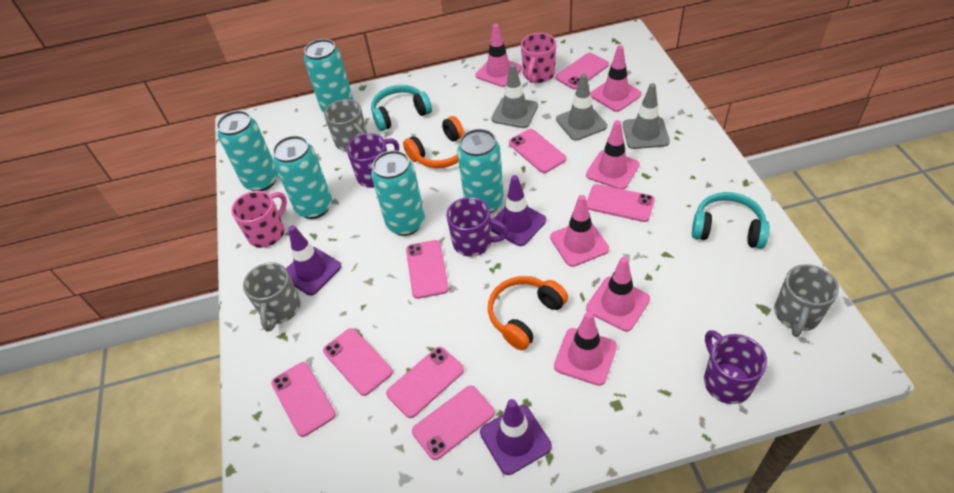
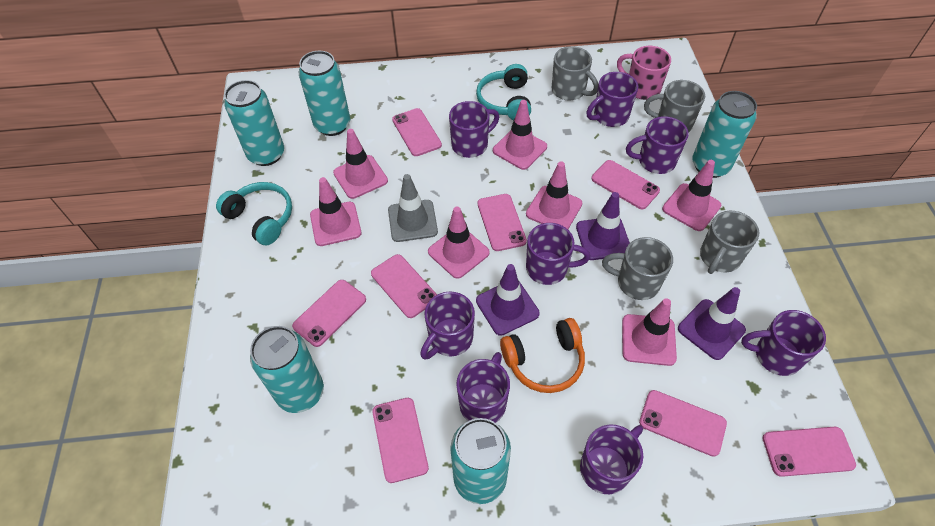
grey mug: [243,262,300,332] [324,99,367,151] [774,264,839,337] = 3 -> [552,46,598,101] [602,237,673,300] [644,80,705,133] [700,211,759,274] = 4
grey traffic cone: [492,64,538,128] [556,73,607,141] [622,83,670,149] = 3 -> [388,174,438,242] = 1
orange headphones: [403,116,465,168] [488,276,568,350] = 2 -> [500,318,585,393] = 1
pink mug: [231,191,287,248] [521,33,556,83] = 2 -> [617,46,671,100] = 1
pink traffic cone: [475,24,522,87] [550,195,609,267] [554,311,617,386] [586,120,640,189] [586,257,650,331] [590,45,642,112] = 6 -> [310,177,362,246] [333,129,388,199] [428,207,490,279] [493,100,547,170] [526,161,582,229] [622,298,677,366] [662,160,721,231] = 7
purple mug: [347,133,399,188] [446,197,508,257] [704,330,768,404] = 3 -> [420,292,475,360] [449,101,499,158] [456,352,510,423] [526,223,590,285] [580,425,643,494] [587,72,638,127] [626,116,689,174] [741,310,826,376] = 8

